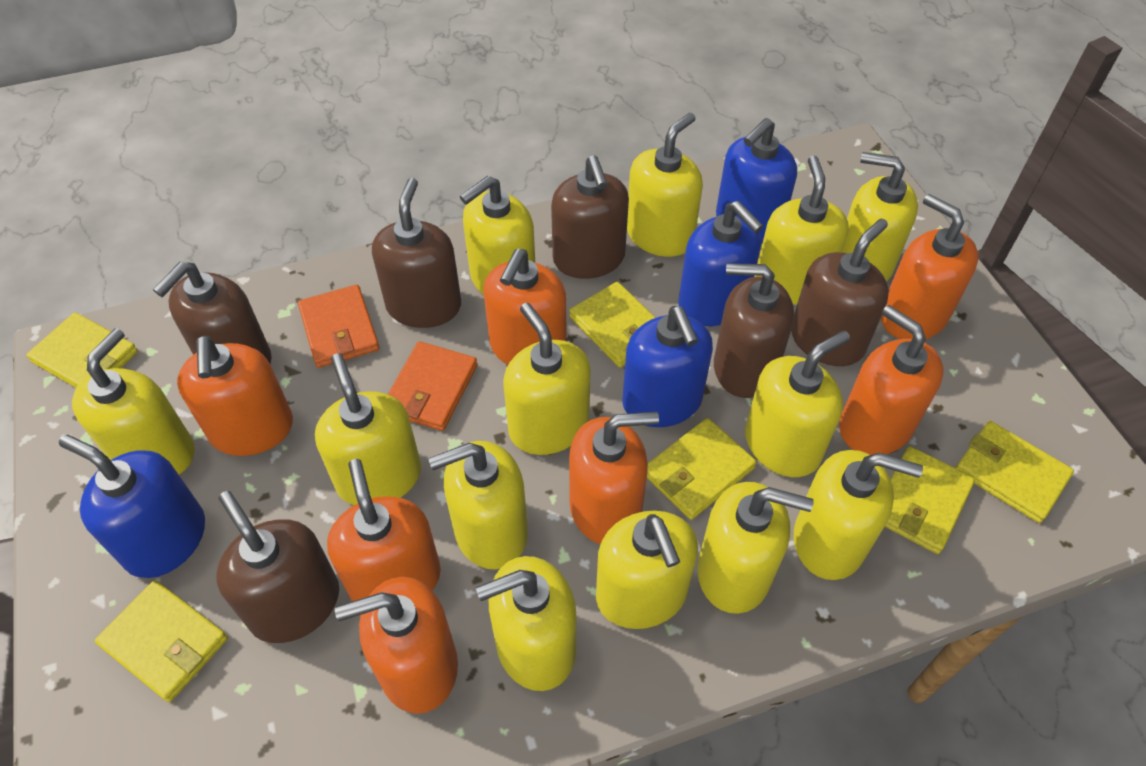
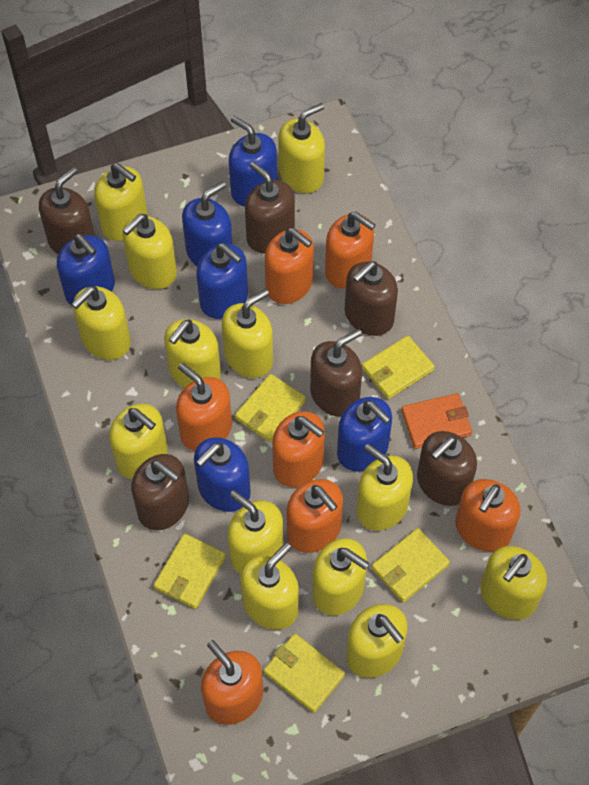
blue soap dispenser: [59,435,205,578] [622,306,713,427] [678,201,763,326] [716,118,797,244] = 4 -> [57,234,115,306] [182,181,233,266] [194,437,251,512] [196,243,248,319] [229,116,277,207] [337,397,392,472] = 6
orange wallet: [298,285,379,368] [388,341,477,431] = 2 -> [401,393,472,449] = 1
yellow wallet: [26,312,138,388] [95,580,228,702] [569,282,656,368] [647,418,757,520] [885,446,975,554] [955,421,1074,523] = 6 -> [153,533,226,609] [235,374,306,442] [263,633,345,713] [362,335,435,399] [371,528,450,603] = 5

